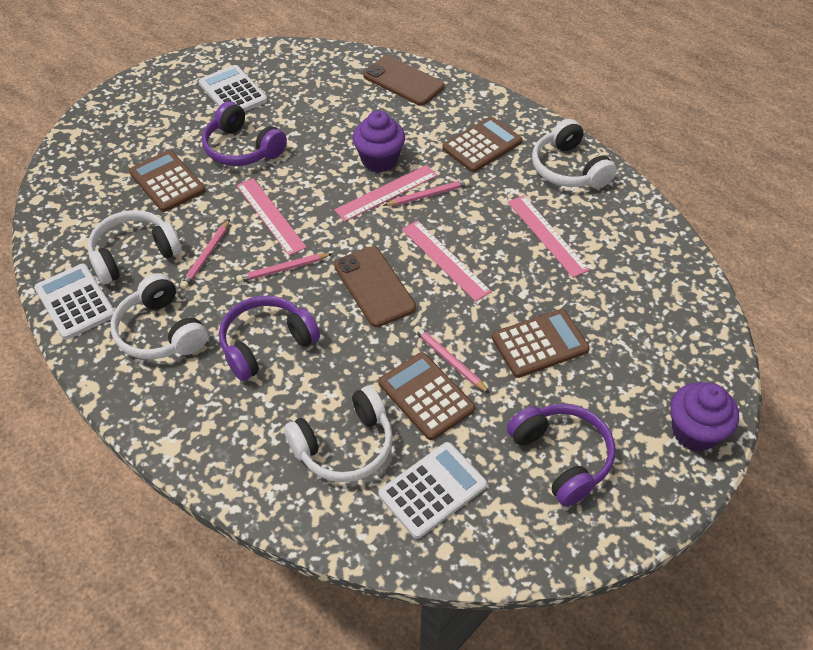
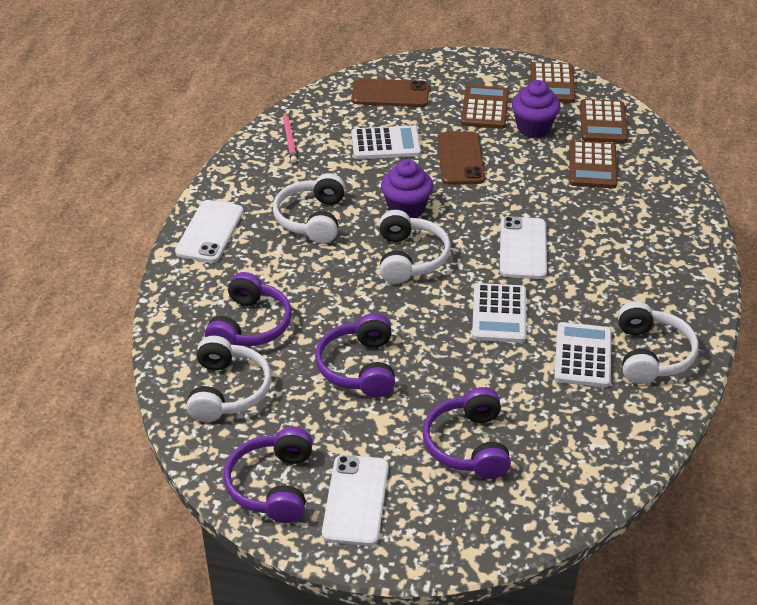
pink pencil: [180,219,230,289] [236,253,333,283] [383,179,470,206] [414,326,490,393] = 4 -> [283,112,297,163] = 1
pink ruler: [237,178,307,256] [334,165,438,222] [402,221,492,301] [508,195,590,278] = 4 -> none = 0
purple headphones: [202,101,287,166] [219,296,320,381] [507,404,615,507] = 3 -> [205,272,292,346] [224,427,313,523] [315,313,395,397] [423,387,511,479] = 4
white phone: none = 0 -> [175,200,244,263] [322,455,389,546] [500,216,547,279] = 3

